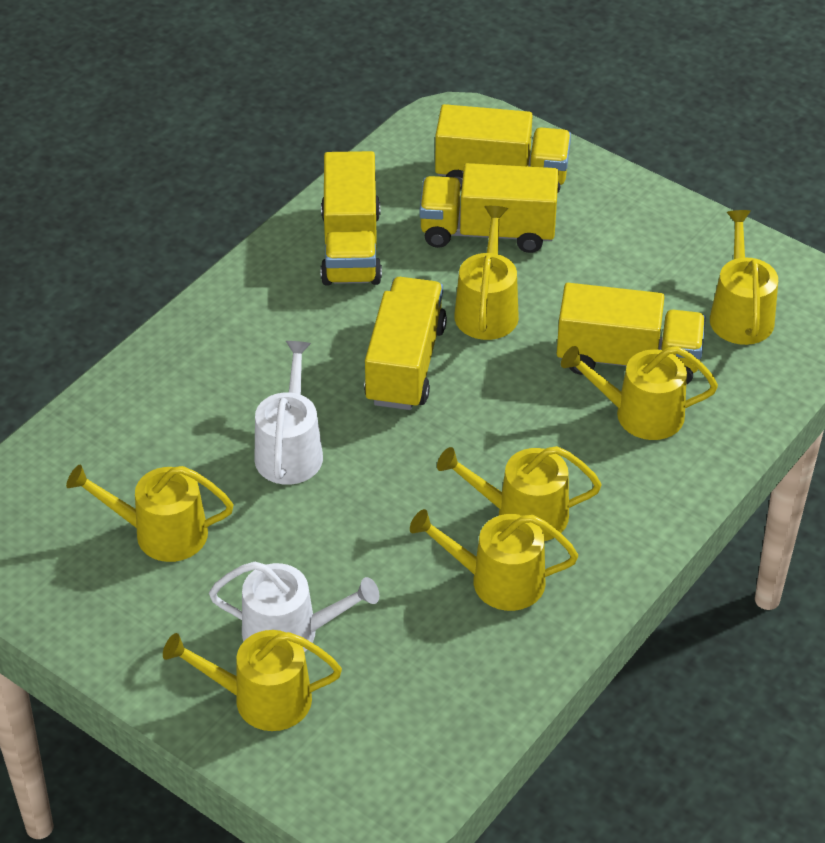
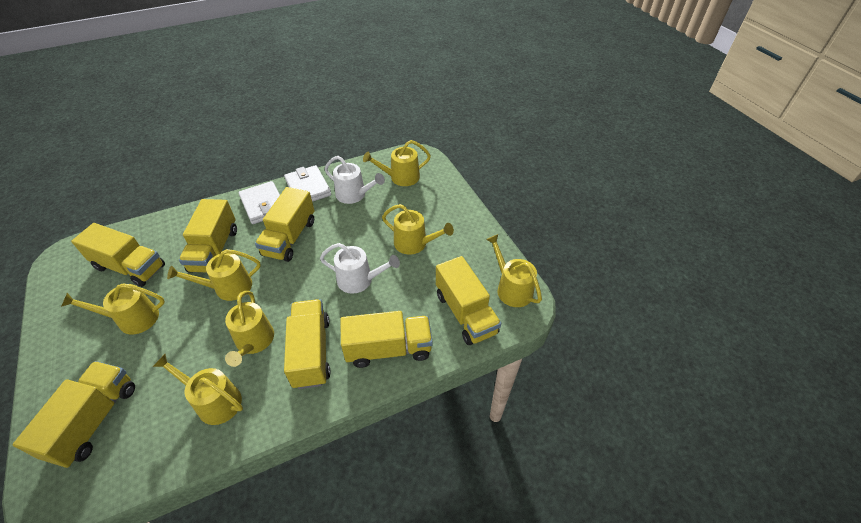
white wallet: none = 0 -> [239,181,280,224] [284,165,332,202] = 2
yellow truck: [321,151,382,286] [364,277,447,410] [420,163,559,253] [435,104,571,194] [557,283,706,385] = 5 -> [13,361,135,468] [71,223,165,287] [179,199,237,273] [255,187,315,262] [284,299,331,389] [340,311,433,368] [436,256,501,345] = 7

